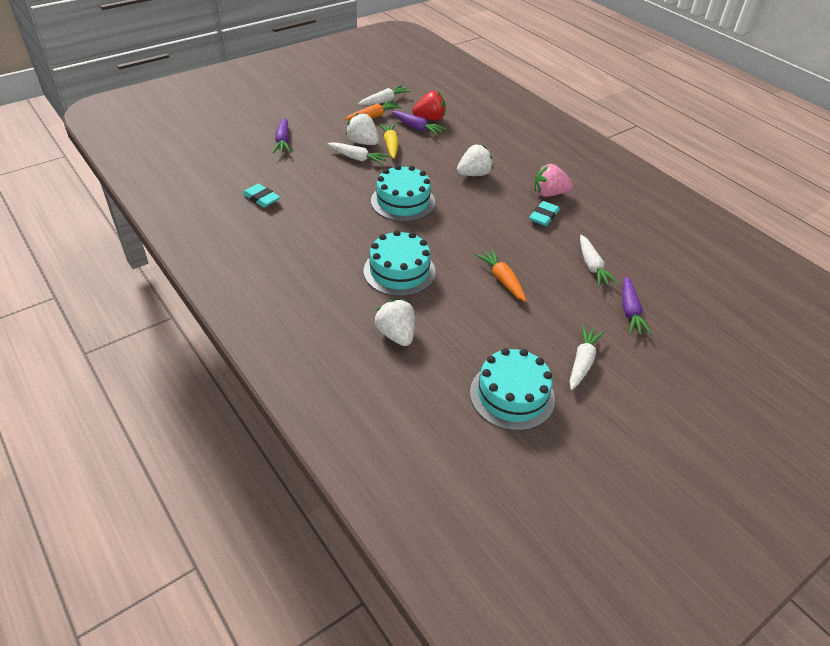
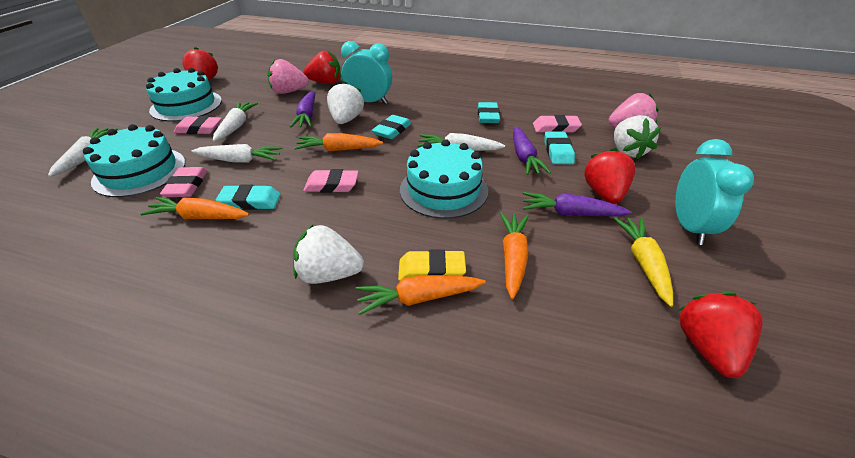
orange carrot: [345,100,401,120] [475,249,526,302] = 2 -> [140,197,249,219] [295,133,383,151] [356,275,486,315] [500,212,529,299] = 4
pink eraser: none = 0 -> [160,167,207,197] [174,116,222,134] [303,169,358,193] [533,115,582,133] = 4
pink strawberry: [535,164,573,197] = 1 -> [267,59,309,94] [609,93,658,128] = 2
red strawberry: [412,91,446,121] = 1 -> [182,47,218,81] [303,51,341,84] [584,148,635,204] [678,292,763,378] = 4
turquoise clock: none = 0 -> [341,41,392,104] [675,139,754,245] = 2
turquoise eraser: [243,183,280,208] [529,201,560,226] = 2 -> [216,184,281,210] [372,115,412,139] [478,102,500,123] [544,131,575,164] = 4
yellow eraser: none = 0 -> [398,249,466,281] = 1

